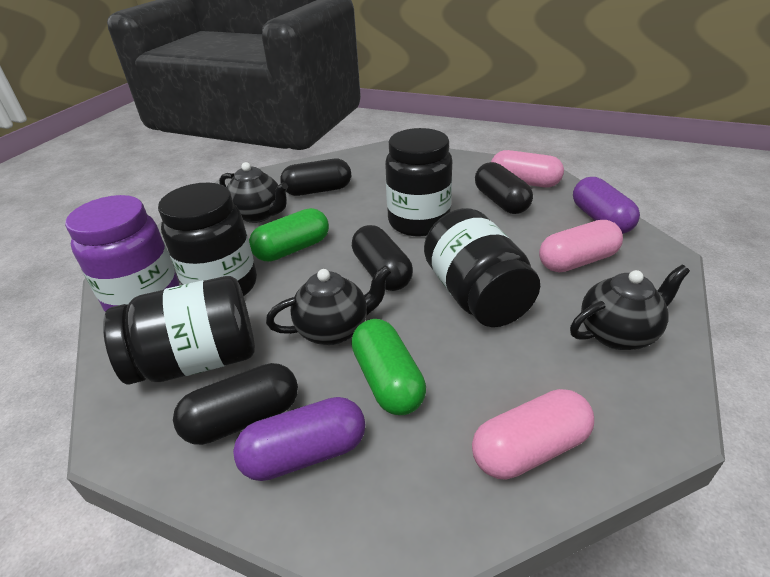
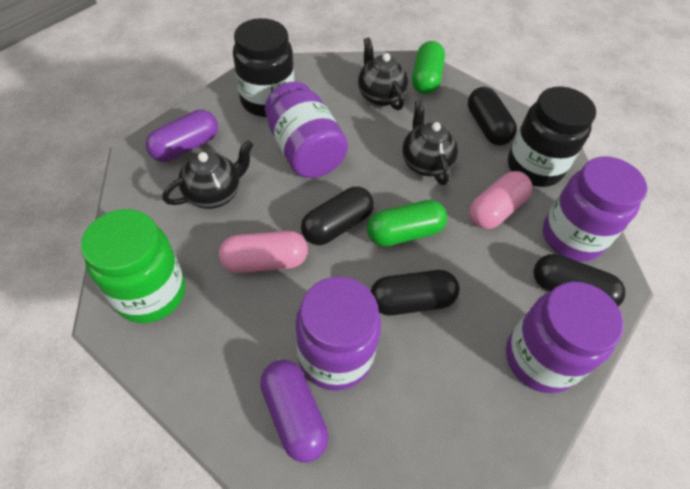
black jar: [103,276,255,385] [158,183,257,296] [385,128,452,237] [424,208,540,327] = 4 -> [233,18,294,117] [508,86,596,187] = 2
green jar: none = 0 -> [81,209,185,323] = 1
pink capsule: [472,389,594,480] [491,150,564,187] [539,220,623,273] = 3 -> [219,231,308,273] [469,171,533,229] = 2
purple jar: [65,195,179,312] = 1 -> [265,82,348,178] [295,277,381,391] [506,282,624,393] [543,156,647,261] = 4

